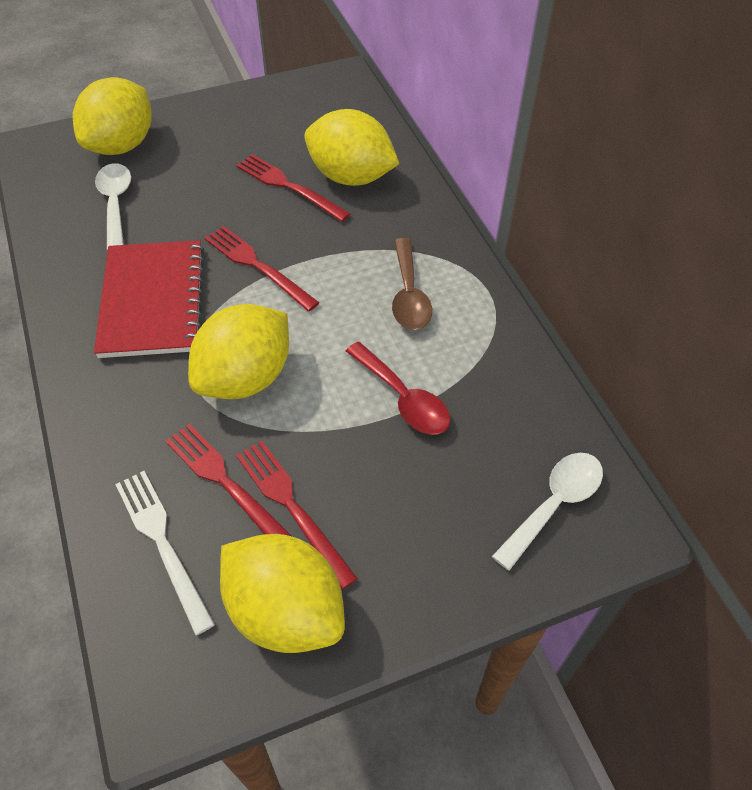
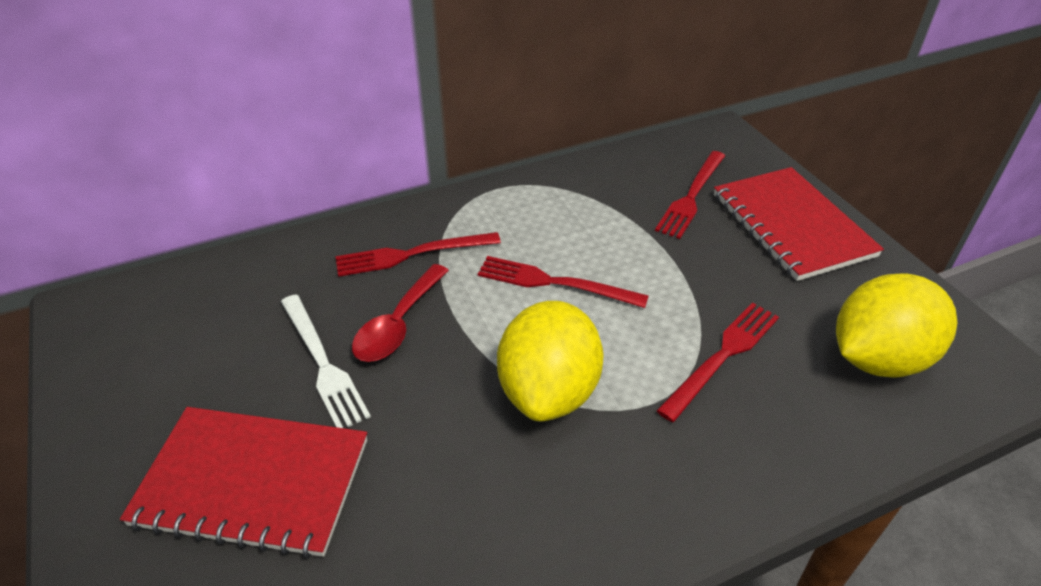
brown spoon: [392,238,432,330] = 1 -> none = 0
red notebook: [94,240,205,358] = 1 -> [120,407,367,558] [714,167,884,281] = 2
white spoon: [95,163,131,250] [492,453,603,571] = 2 -> none = 0
yellow lemon: [73,77,152,155] [188,304,289,399] [220,534,345,653] [304,109,399,186] = 4 -> [497,301,604,421] [836,273,957,378] = 2

